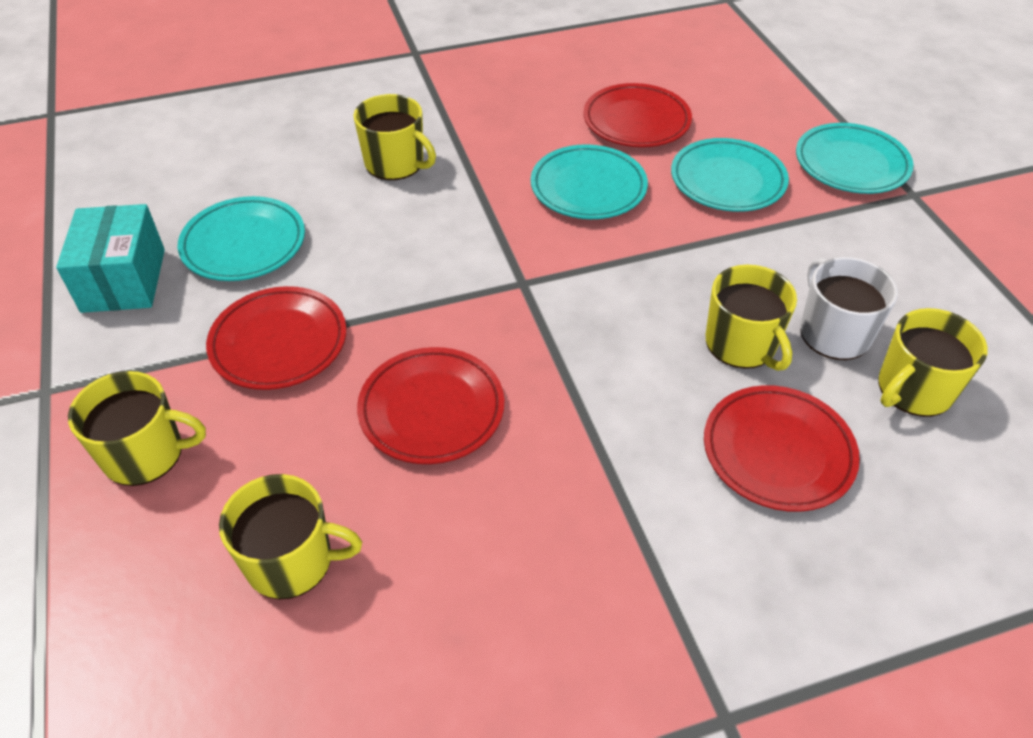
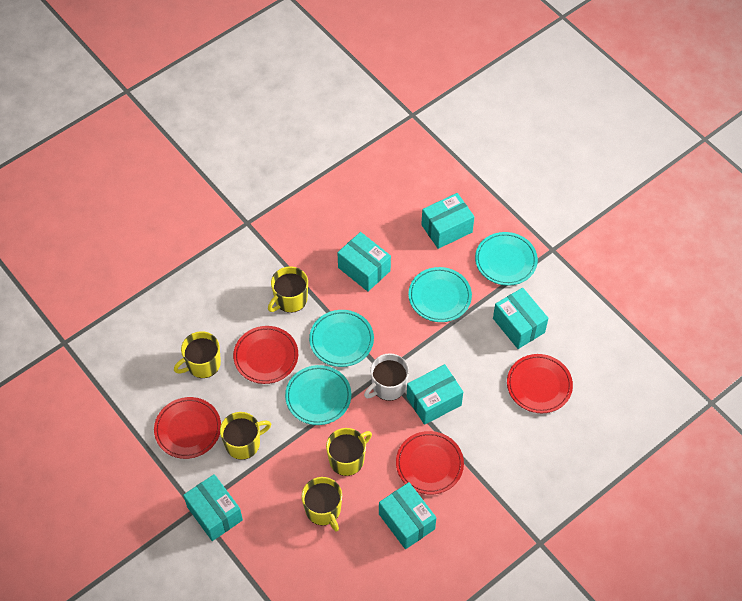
turquoise box: [56,204,165,313] = 1 -> [183,474,243,541] [337,232,391,292] [379,482,437,549] [407,364,463,425] [421,193,474,249] [493,288,548,349] = 6

